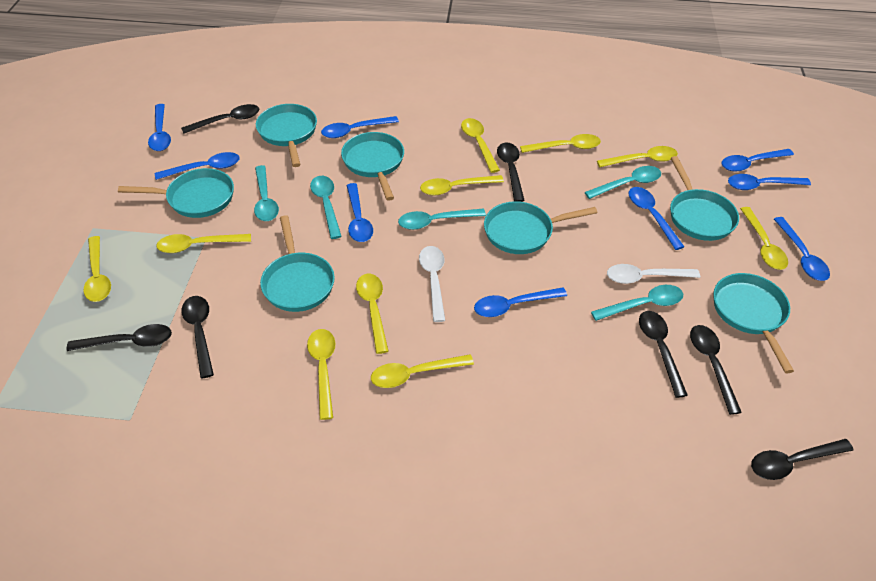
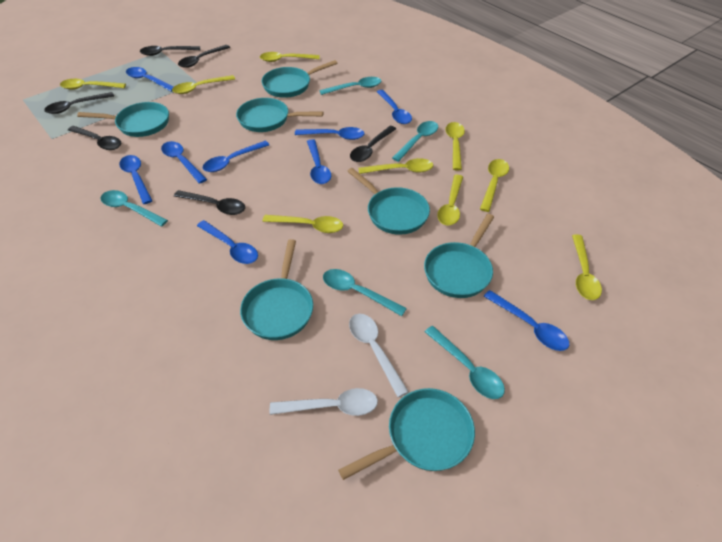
black spoon: [66,324,172,351] [181,104,259,134] [182,296,214,379] [497,143,525,202] [639,311,688,398] [690,325,742,415] [751,439,854,480] = 7 -> [44,92,114,114] [68,126,121,150] [140,46,200,56] [174,190,245,215] [178,45,230,68] [350,126,396,162] = 6
yellow spoon: [83,236,111,302] [156,234,251,253] [307,329,335,420] [356,274,389,354] [371,354,474,388] [420,175,504,196] [461,118,500,173] [520,134,601,153] [597,146,678,167] [740,207,788,270] = 10 -> [60,79,126,90] [172,75,235,94] [260,52,320,62] [262,215,343,233] [359,158,433,174] [437,175,463,226] [445,122,465,171] [480,159,509,212] [572,234,602,300] = 9

